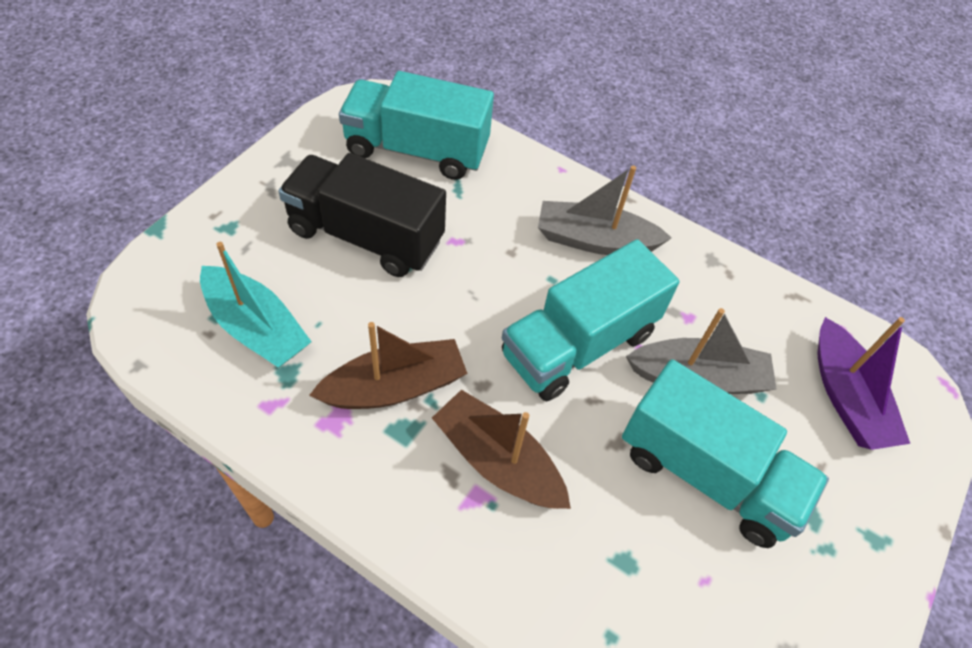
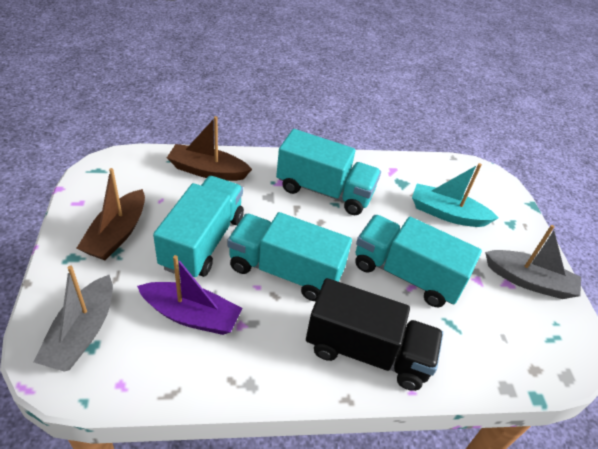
turquoise truck: [339,71,494,180] [502,239,679,401] [622,359,829,548] = 3 -> [153,176,244,277] [227,212,352,301] [276,129,381,215] [355,215,482,307] = 4

